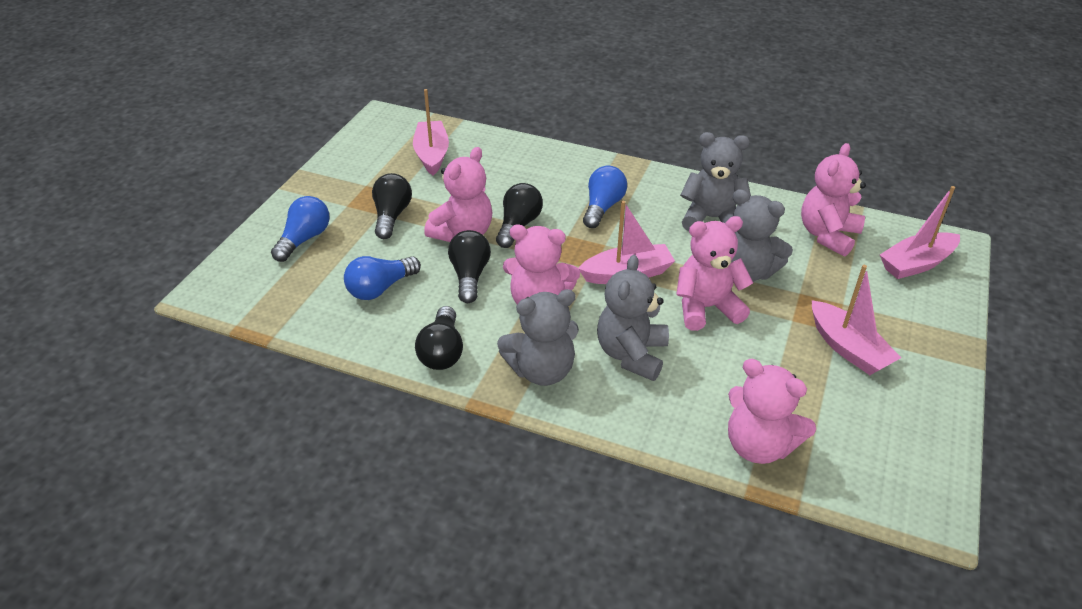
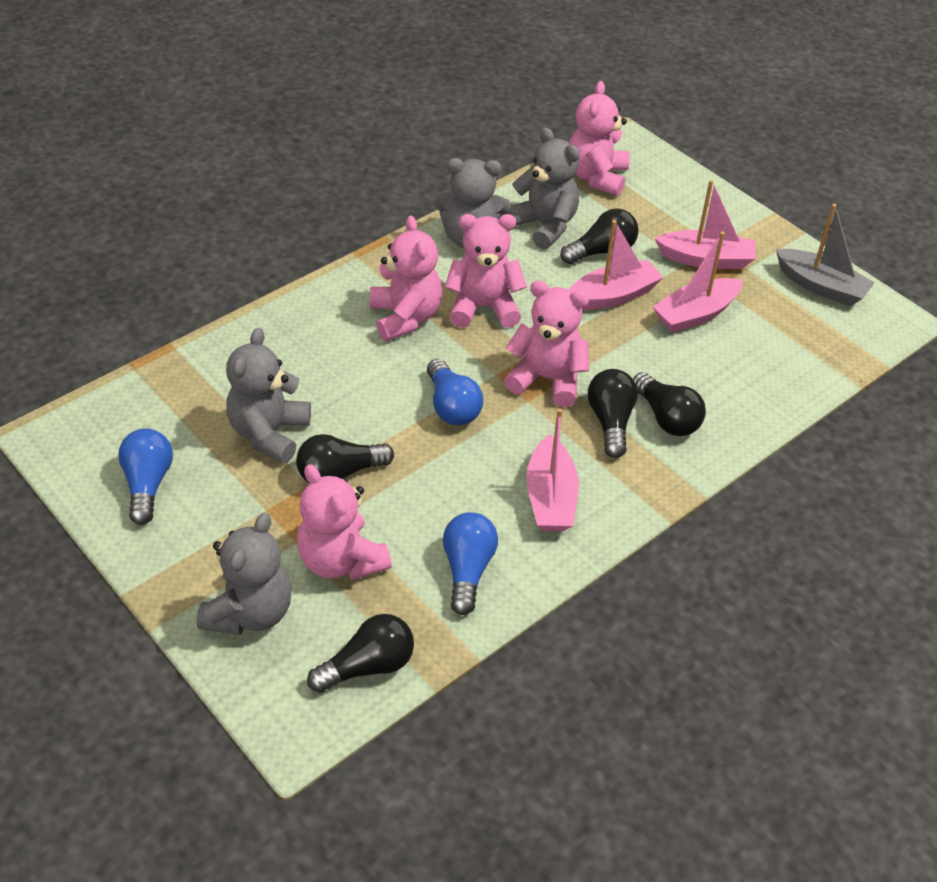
black light bulb: [372,173,412,239] [415,306,463,370] [448,230,491,303] [496,183,543,248] = 4 -> [296,434,394,483] [307,614,414,693] [560,208,639,264] [588,369,638,458] [633,372,706,436] = 5
grey boat: none = 0 -> [776,204,875,306] = 1

